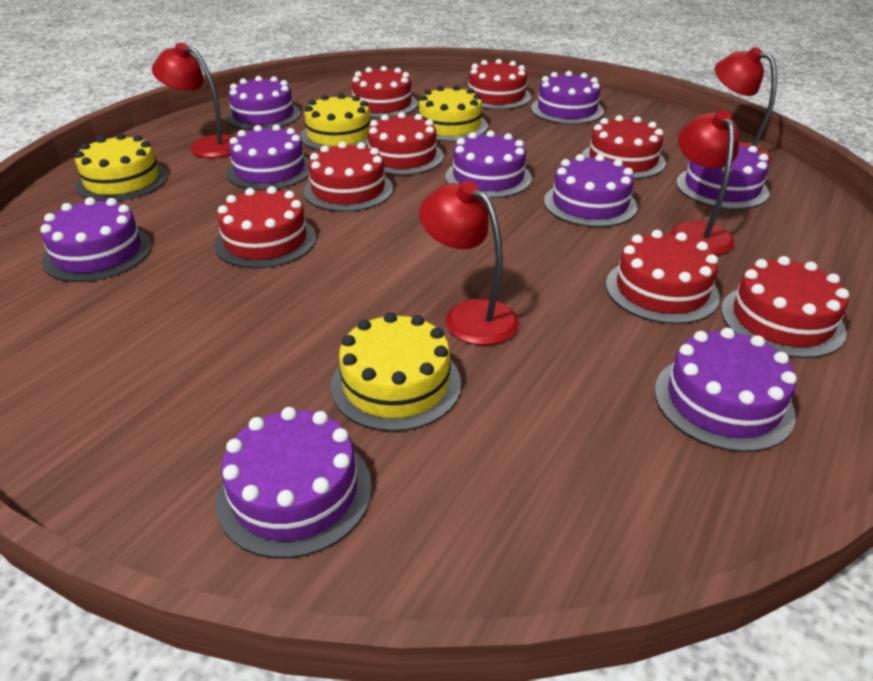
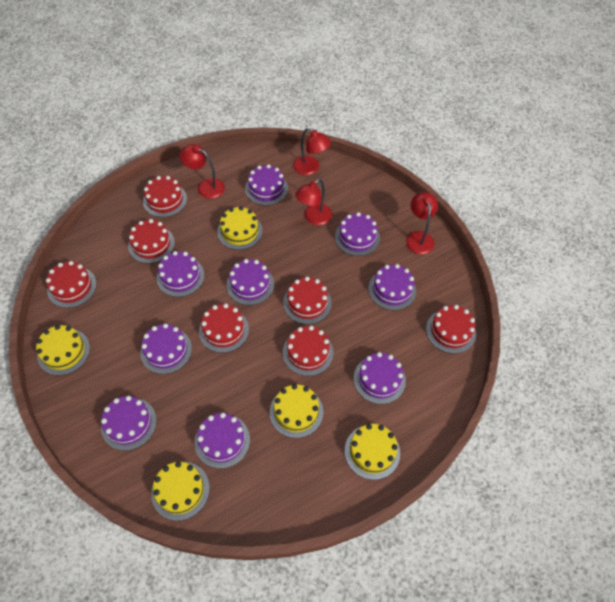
red cake: [214,186,316,268] [304,141,393,212] [352,66,418,118] [367,112,444,175] [466,59,532,110] [582,115,666,179] [606,230,720,324] [721,256,849,358] = 8 -> [46,261,97,308] [128,219,175,263] [143,176,187,217] [199,304,249,353] [283,277,332,324] [283,326,333,376] [426,305,476,354] = 7
yellow cake: [74,133,168,201] [300,93,371,151] [331,312,461,432] [418,85,488,142] = 4 -> [36,325,90,375] [151,461,210,521] [217,206,263,250] [270,384,323,438] [345,424,400,480] = 5

